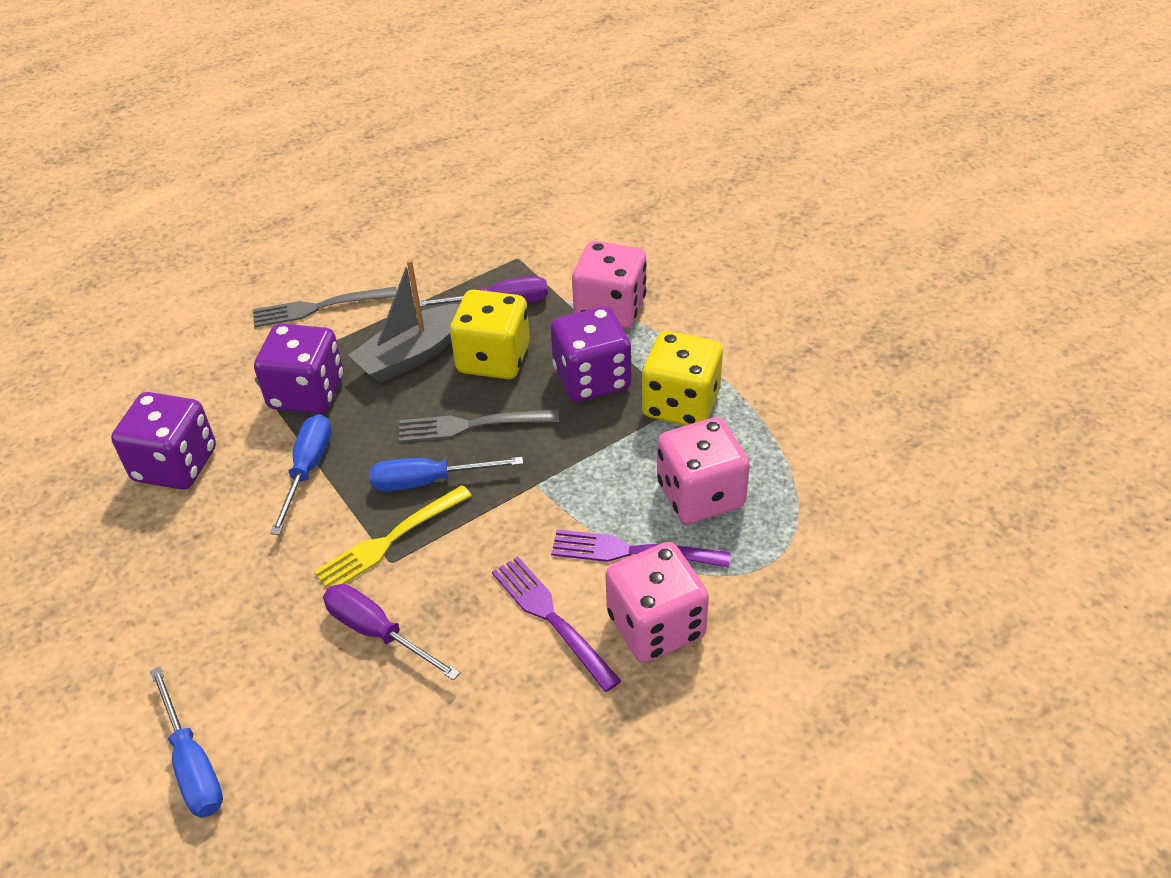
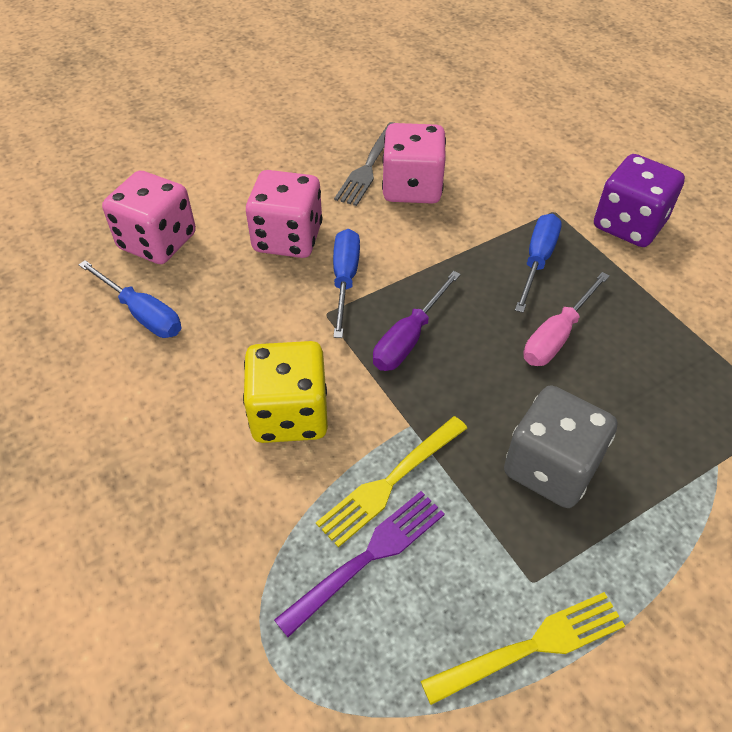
grey boat: [348,259,460,383] = 1 -> none = 0
grey dice: none = 0 -> [504,385,617,508] = 1
grey fork: [253,287,397,328] [399,409,559,442] = 2 -> [334,122,394,206] = 1
pink screwdriver: none = 0 -> [523,272,610,366] = 1
purple dice: [111,392,216,490] [254,323,344,414] [551,306,631,402] = 3 -> [594,154,685,247] = 1
purple fork: [492,556,622,692] [551,529,731,568] = 2 -> [274,491,445,637] = 1
purple screwdriver: [323,584,460,680] [419,276,548,307] = 2 -> [373,271,461,371] = 1
yellow dice: [450,290,530,379] [642,331,723,426] = 2 -> [243,341,328,443] = 1
yellow fork: [314,485,472,588] = 1 -> [316,416,467,548] [421,592,625,705] = 2

